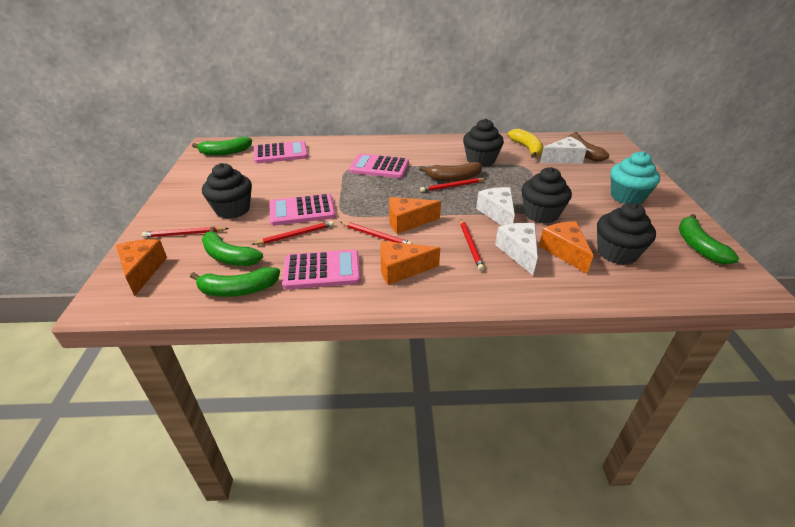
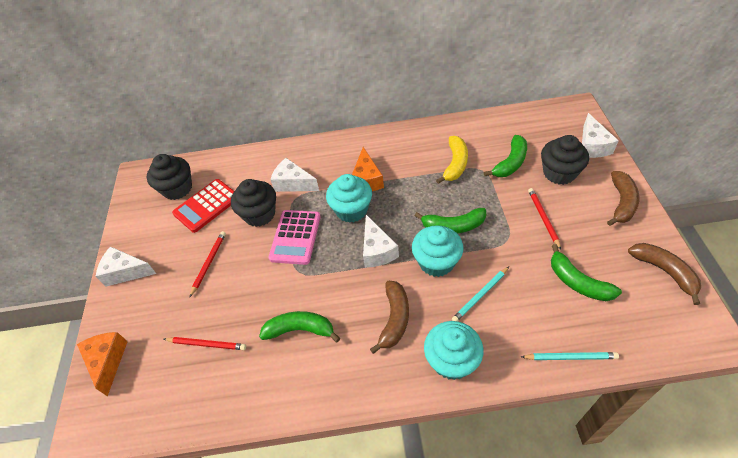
black cupcake: [202,163,252,219] [463,119,504,167] [521,167,572,224] [597,203,656,265] = 4 -> [147,154,192,200] [231,179,276,227] [541,135,589,185] = 3
brown banana: [419,162,482,181] [569,132,609,162] = 2 -> [370,281,409,354] [607,171,639,226] [628,243,701,305] = 3
orange cheese: [116,239,167,296] [380,241,440,285] [389,197,441,234] [539,221,593,274] = 4 -> [77,332,128,396] [352,147,384,191] = 2
pink calculator: [254,141,308,163] [270,194,336,226] [282,250,361,289] [349,154,409,178] = 4 -> [268,210,321,265] = 1
red calculator: none = 0 -> [172,179,234,233] = 1
red pencil: [142,226,229,238] [251,221,334,245] [340,222,412,244] [420,178,486,192] [460,219,484,271] = 5 -> [164,337,246,350] [190,231,226,297] [528,188,561,250] = 3
turquoise cupcake: [611,151,660,204] = 1 -> [326,174,372,223] [412,225,464,277] [424,321,483,380] = 3
turquoise pencil: none = 0 -> [452,267,509,321] [521,352,619,360] = 2
white cheese: [476,187,515,226] [495,223,538,275] [540,137,587,164] = 3 -> [96,246,156,286] [270,158,319,192] [363,215,399,268] [582,113,619,158] = 4

